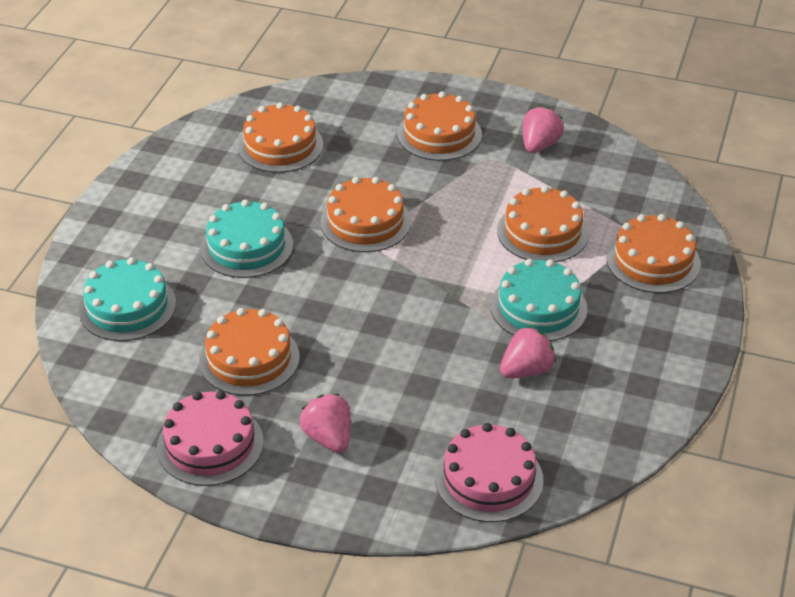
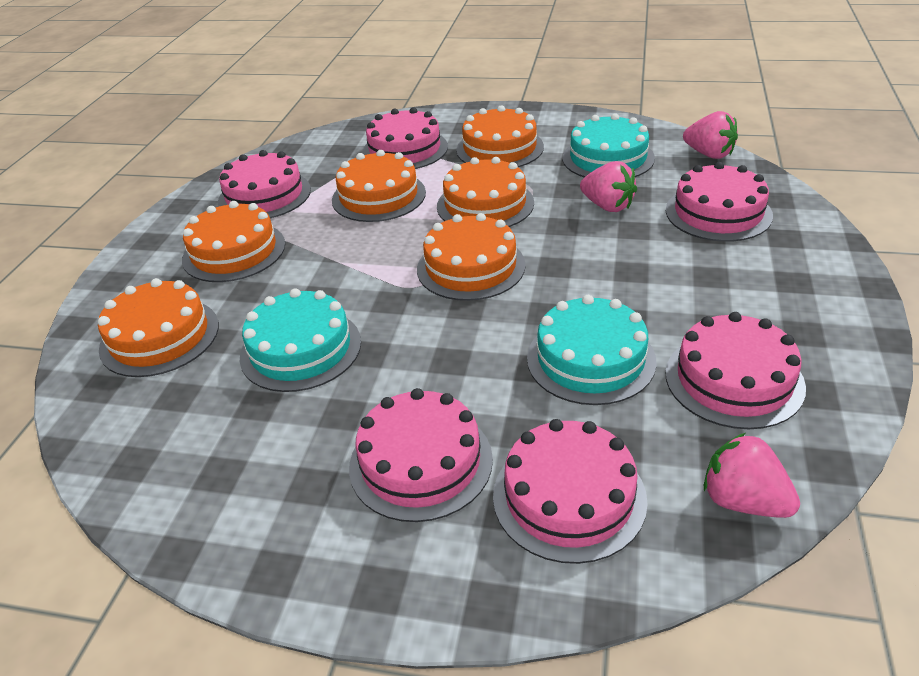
pink cake: [157,391,264,486] [435,423,544,522] = 2 -> [218,150,311,218] [349,388,493,522] [362,107,448,169] [493,419,648,564] [665,312,806,429] [666,162,773,242] = 6

